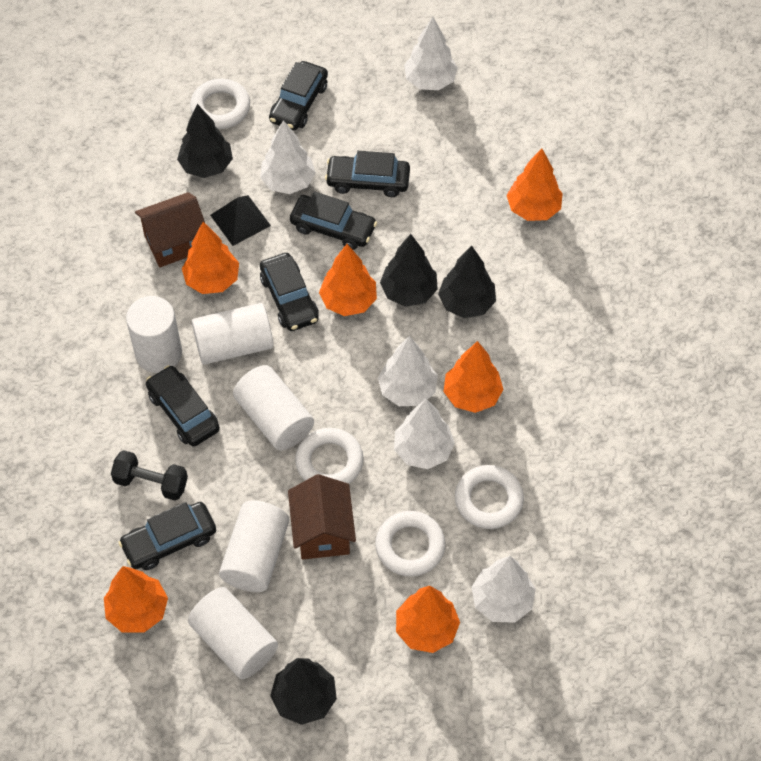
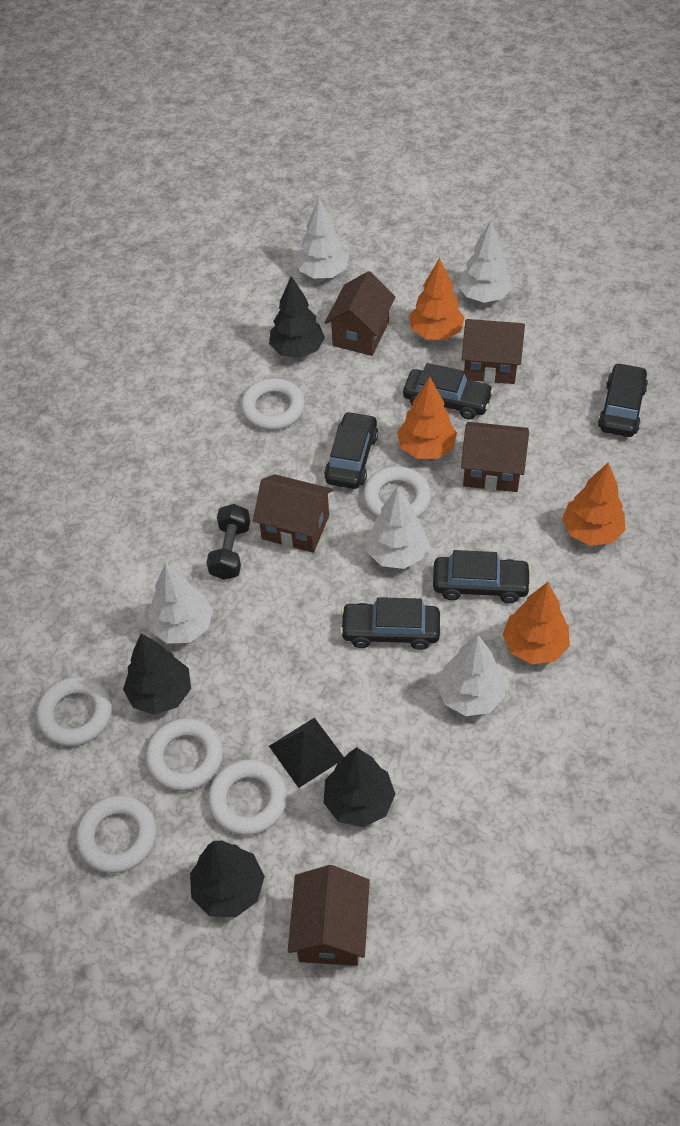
black car: [118,502,216,570] [146,365,220,447] [260,253,319,331] [269,61,328,130] [290,191,377,250] [325,151,410,197] = 6 -> [324,411,378,489] [340,597,440,650] [403,363,494,419] [433,550,531,603] [598,363,648,437] = 5
brown house: [135,192,205,267] [288,474,356,560] = 2 -> [253,474,333,553] [288,865,370,966] [325,271,395,356] [461,422,529,492] [462,319,525,384] = 5
orange tree: [104,566,168,632] [182,222,239,294] [319,244,377,316] [396,586,460,653] [443,341,504,413] [507,148,563,221] = 6 -> [397,377,457,459] [409,258,465,340] [503,582,570,664] [562,462,626,546] = 4
white cylinder: [126,296,182,373] [188,587,278,679] [192,303,273,365] [219,500,289,592] [233,365,314,451] = 5 -> none = 0
white ring: [190,79,250,129] [295,428,363,484] [375,511,445,577] [455,465,524,529] = 4 -> [36,676,112,747] [76,795,157,874] [145,718,223,791] [208,759,287,836] [241,378,305,430] [363,466,431,518] = 6

